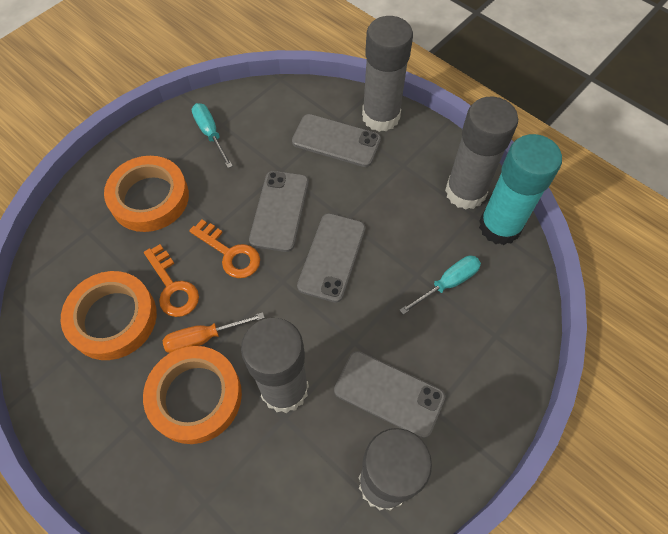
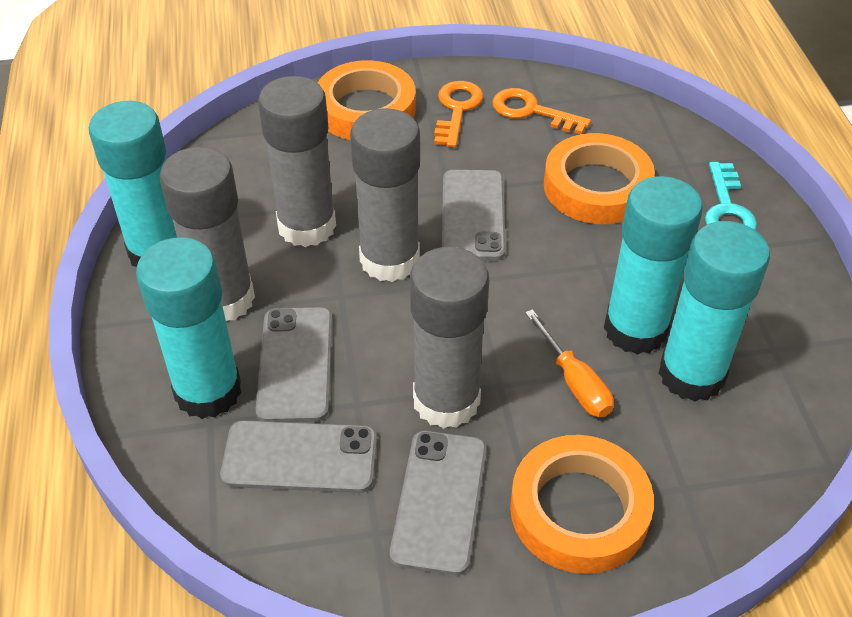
turquoise glue stick: [479,134,562,245] = 1 -> [89,101,177,267] [136,237,241,419] [604,176,703,355] [659,221,770,402] = 4
turquoise key: none = 0 -> [705,162,757,230] = 1
turquoise screwdriver: [192,103,233,168] [400,255,481,315] = 2 -> none = 0

